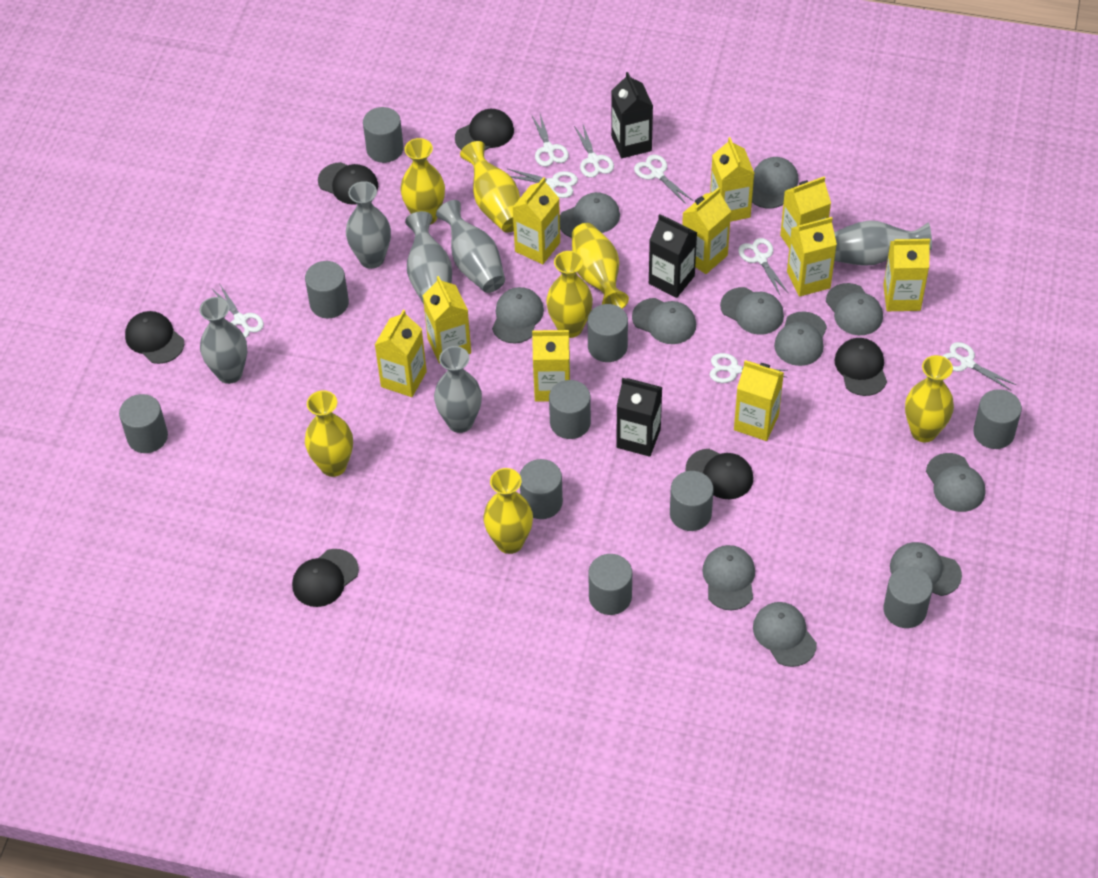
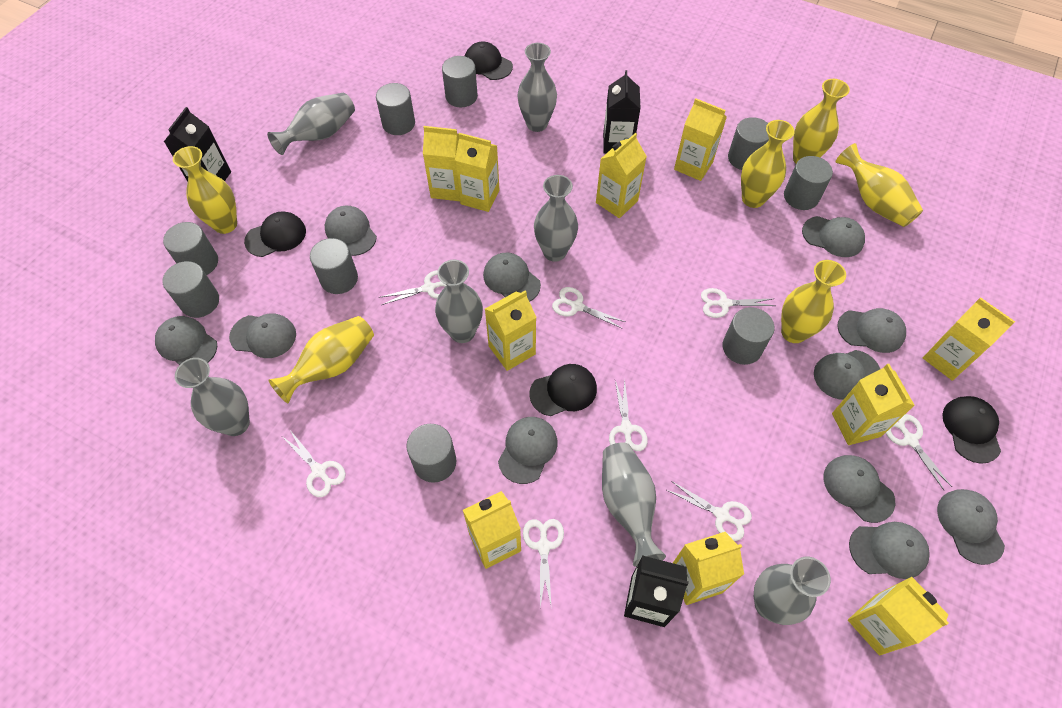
black cap: [125,311,184,364] [292,549,359,607] [318,162,378,205] [455,109,514,150] [685,449,753,499] [835,338,887,396] = 6 -> [244,211,306,257] [465,42,513,80] [529,364,597,416] [942,396,1001,464] = 4
grey cylinder: [119,394,168,453] [305,261,349,318] [363,107,404,163] [520,459,563,519] [549,380,591,439] [588,304,628,362] [588,554,632,615] [670,471,714,531] [883,567,933,628] [973,389,1022,449] = 10 -> [163,222,218,275] [163,261,219,318] [310,238,358,294] [376,83,415,135] [406,424,456,483] [442,56,478,108] [723,307,775,365] [728,117,769,170] [784,156,833,210] = 9
grey vase: [199,297,247,384] [346,181,391,269] [405,211,452,304] [434,346,482,433] [436,200,505,293] [834,220,932,266] = 6 -> [175,358,250,436] [267,93,355,155] [435,260,483,343] [518,43,557,132] [534,175,578,262] [602,442,666,567] [754,557,831,625] = 7
yellow vase: [305,390,353,477] [400,138,445,225] [460,141,520,233] [483,468,533,554] [546,251,593,338] [572,223,629,309] [905,355,954,442] = 7 -> [173,146,237,234] [269,316,374,403] [741,120,795,208] [781,260,846,343] [793,79,850,163] [835,143,923,227] = 6

